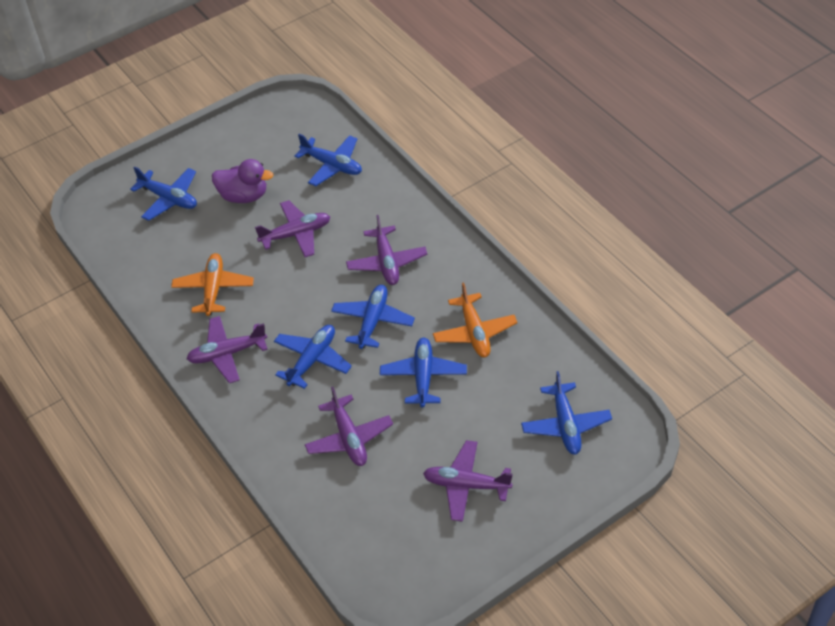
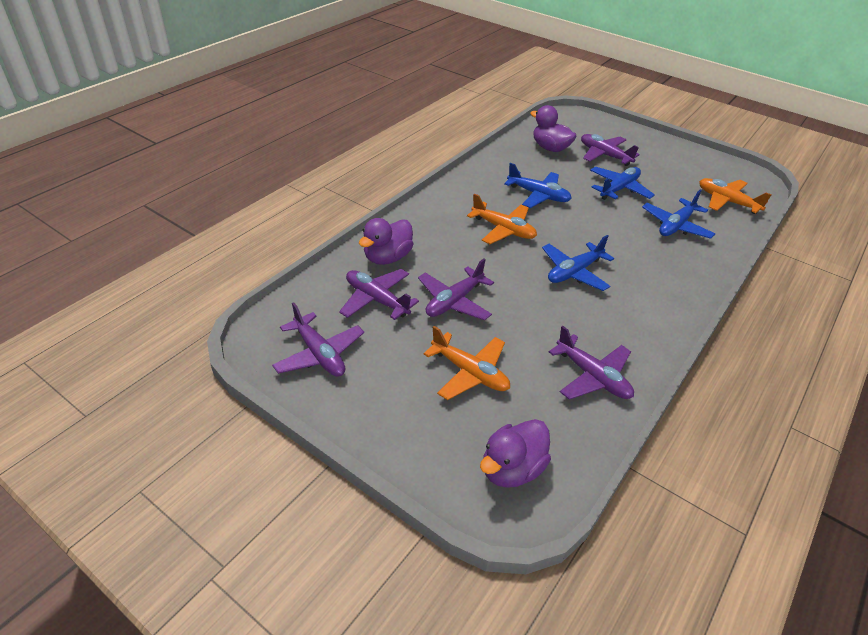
blue plane: [130,167,197,221] [274,325,352,389] [294,134,362,186] [331,285,415,349] [380,338,467,408] [521,371,612,454] = 6 -> [504,163,572,208] [542,235,614,291] [590,166,655,200] [642,190,715,239] = 4
orange plane: [171,253,254,316] [433,283,517,357] = 2 -> [423,326,510,400] [467,194,537,244] [699,178,771,214] = 3
purple duck: [212,159,273,203] = 1 -> [359,218,413,265] [480,419,551,488] [530,105,576,152] = 3

